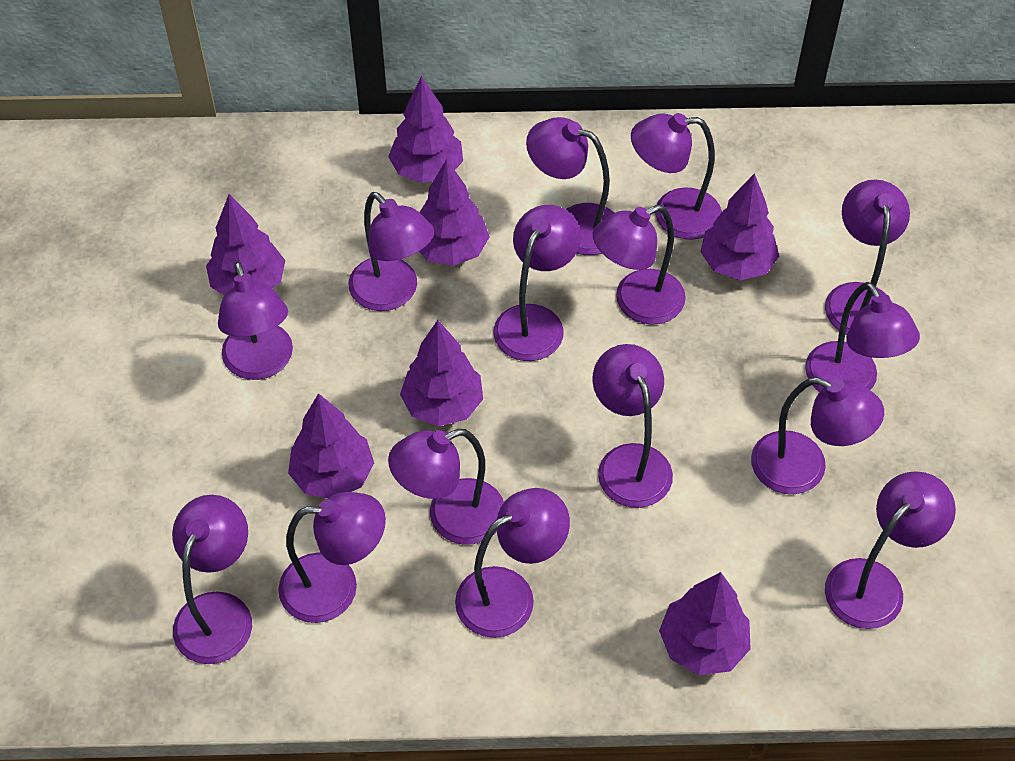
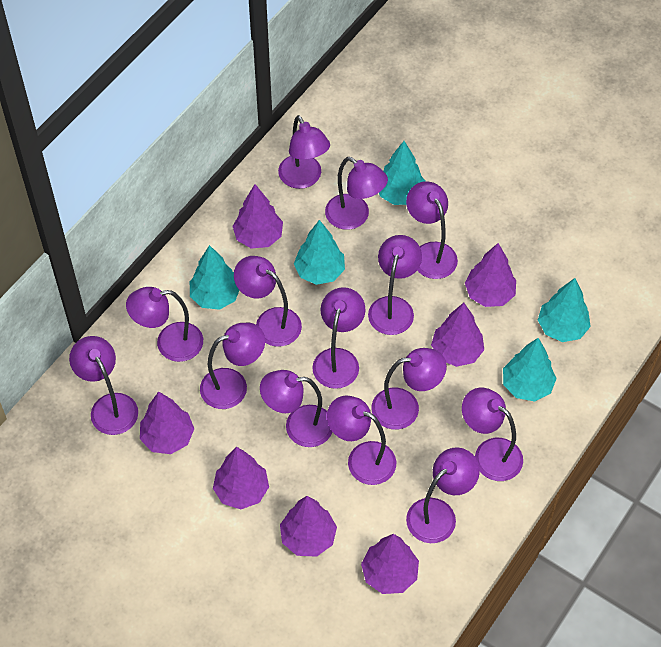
purple lamp: [172,495,252,664] [218,261,293,380] [278,492,386,623] [349,192,434,311] [388,429,504,545] [455,488,570,638] [493,205,581,361] [526,117,614,255] [592,344,673,508] [593,205,686,325] [631,113,722,240] [751,377,884,494] [805,282,920,392] [825,179,910,335] [825,471,956,629] = 15 -> [69,336,138,435] [126,287,203,362] [200,323,265,409] [234,256,302,347] [260,370,332,447] [278,115,330,189] [312,287,365,389] [325,157,388,230] [327,396,396,485] [368,235,422,335] [371,348,447,430] [406,181,458,279] [406,448,480,543] [462,388,523,481] = 14
turquoise tree: none = 0 -> [190,245,239,310] [294,220,345,285] [379,141,426,205] [503,338,557,402] [538,278,591,342] = 5

